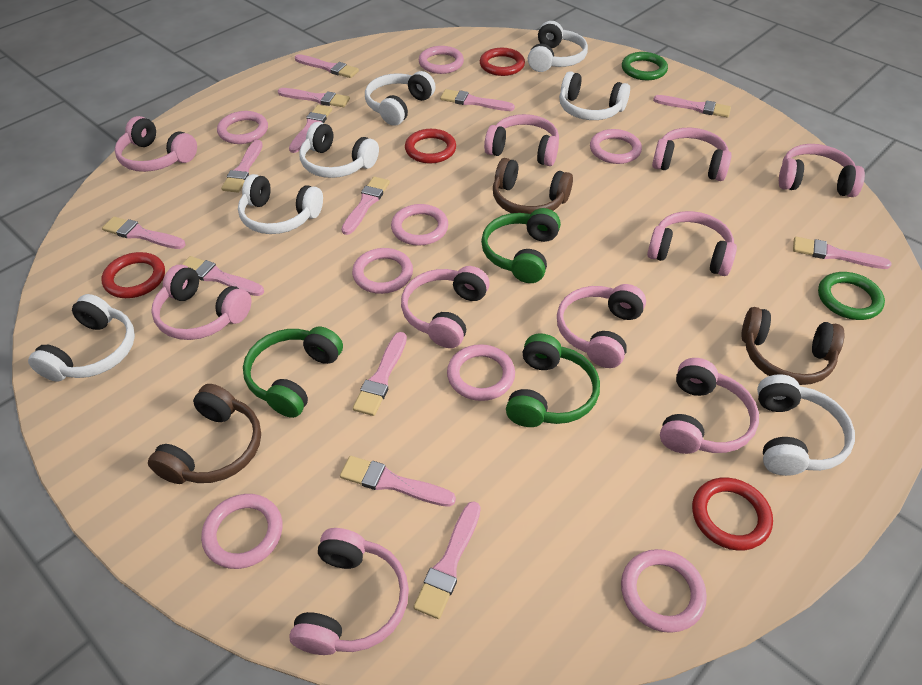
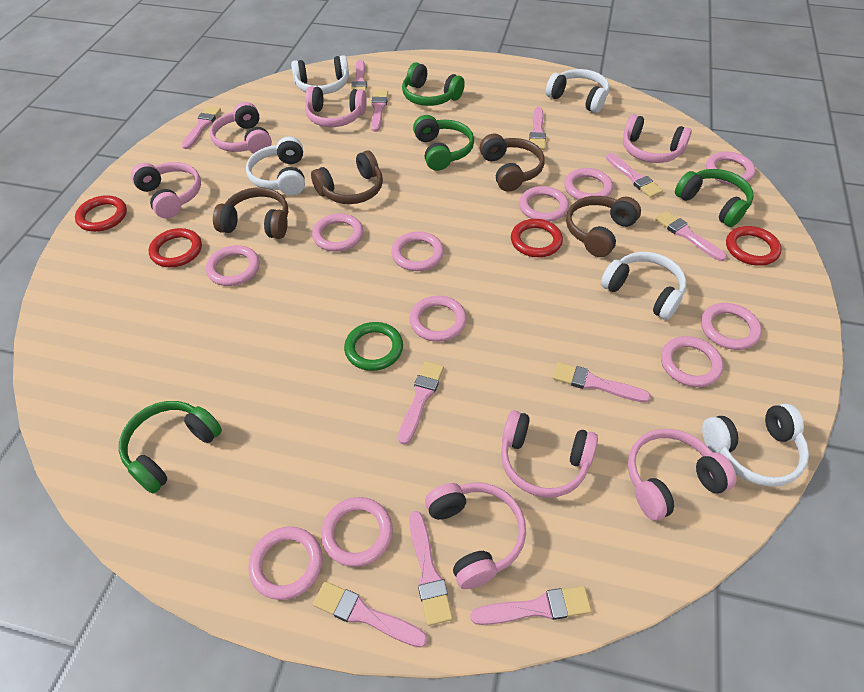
brown headphones: [148,384,261,484] [493,158,573,214] [741,307,844,385] = 3 -> [213,187,288,239] [311,150,383,204] [480,134,545,192] [566,196,641,257] = 4
green headphones: [243,327,343,418] [481,208,561,283] [506,333,600,427] = 3 -> [119,401,222,493] [402,62,465,106] [413,115,474,171] [675,169,754,227] = 4
green ring: [622,52,668,80] [818,272,885,320] = 2 -> [344,322,403,371] = 1
pink brush: [102,217,186,249] [182,256,264,296] [221,140,263,193] [278,88,350,107] [289,105,332,153] [295,54,359,78] [340,456,456,507] [341,177,390,235] [353,332,407,416] [414,501,481,619] [440,89,515,111] [653,95,731,117] [793,237,892,269] = 13 -> [182,106,221,149] [313,581,428,647] [352,60,367,93] [371,90,388,132] [398,361,444,445] [409,511,453,626] [470,586,592,625] [529,107,546,150] [552,362,651,403] [606,153,663,198] [655,211,727,261] = 11
pink headphones: [115,116,197,172] [151,264,251,340] [289,528,409,655] [401,266,490,348] [484,114,559,166] [557,284,646,368] [647,211,737,276] [652,128,732,181] [660,358,759,454] [779,144,865,197] = 10 -> [131,162,201,219] [210,102,272,153] [305,86,367,127] [425,483,526,589] [501,410,598,498] [623,114,692,163] [628,429,737,521] = 7
pink ring: [201,494,283,569] [217,111,268,144] [352,248,413,294] [391,204,448,246] [419,46,464,74] [447,344,515,401] [590,129,642,164] [621,549,707,633] = 8 -> [206,245,260,286] [248,526,323,600] [312,213,363,252] [321,497,393,567] [391,231,444,271] [410,296,467,342] [519,186,569,222] [564,168,613,200] [661,336,723,387] [701,303,762,350] [706,152,756,185] = 11
white headphones: [28,294,135,382] [238,174,323,234] [299,122,379,178] [365,71,436,126] [528,21,588,72] [559,71,630,120] [757,374,855,476] = 7 -> [246,137,305,195] [291,55,349,94] [546,69,609,113] [601,252,687,320] [702,404,809,487] = 5

